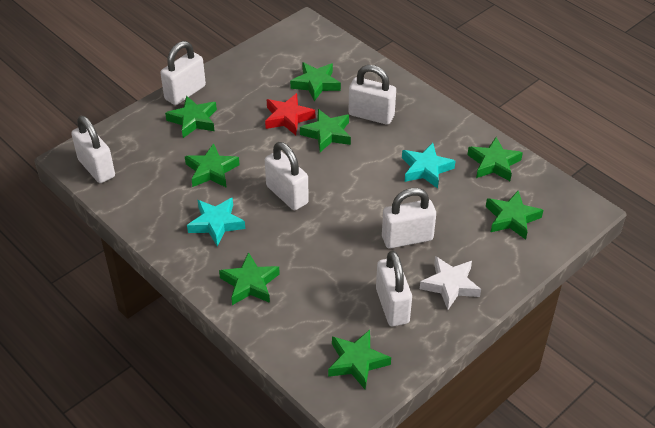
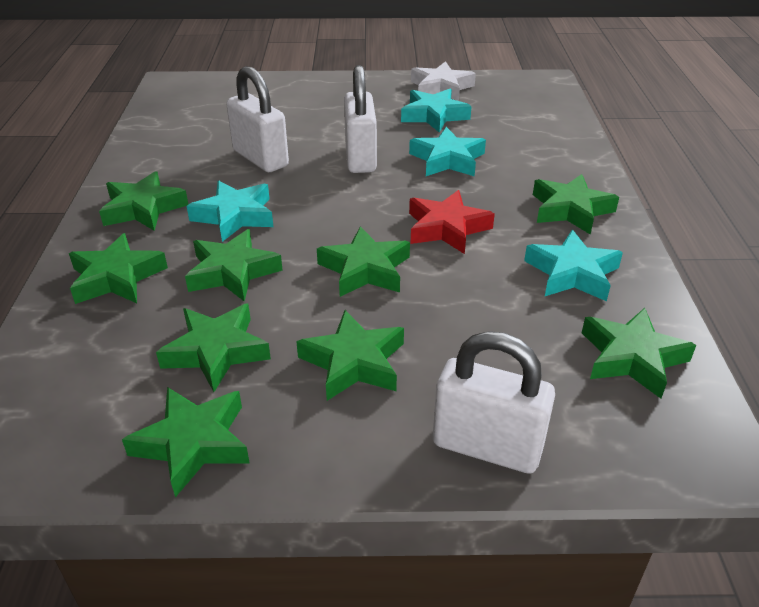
green star: [165,96,217,138] [185,143,240,188] [219,252,280,305] [290,62,341,101] [300,109,351,152] [328,330,391,389] [467,137,523,181] [486,191,543,240] = 8 -> [69,233,168,304] [99,171,189,231] [122,387,250,497] [156,304,271,392] [185,229,283,301] [296,310,404,401] [317,226,410,297] [533,174,619,234] [582,308,696,398] = 9
turquoise star: [187,197,245,246] [402,143,455,188] = 2 -> [187,181,274,242] [401,89,472,133] [409,127,486,176] [524,230,623,301] = 4
white padlock: [71,116,115,183] [160,41,206,105] [265,142,309,210] [349,65,396,125] [376,251,412,326] [382,188,436,249] = 6 -> [226,66,289,172] [344,65,377,173] [433,331,555,474] = 3

